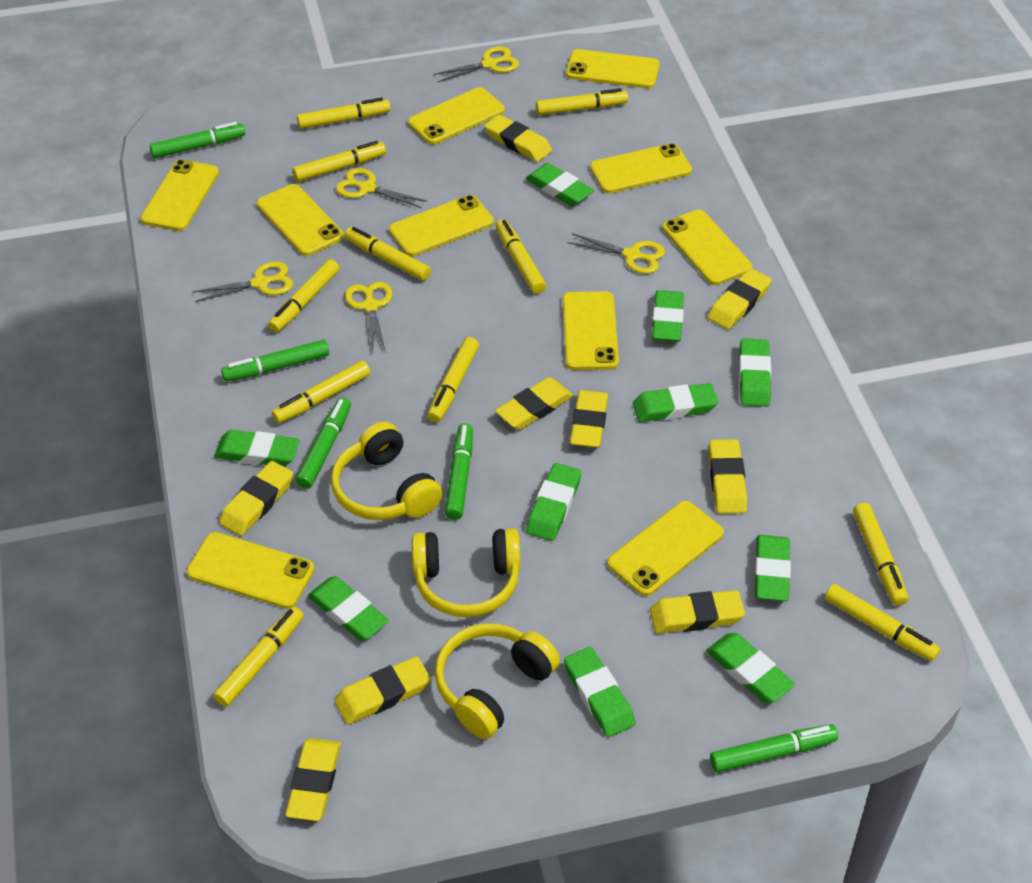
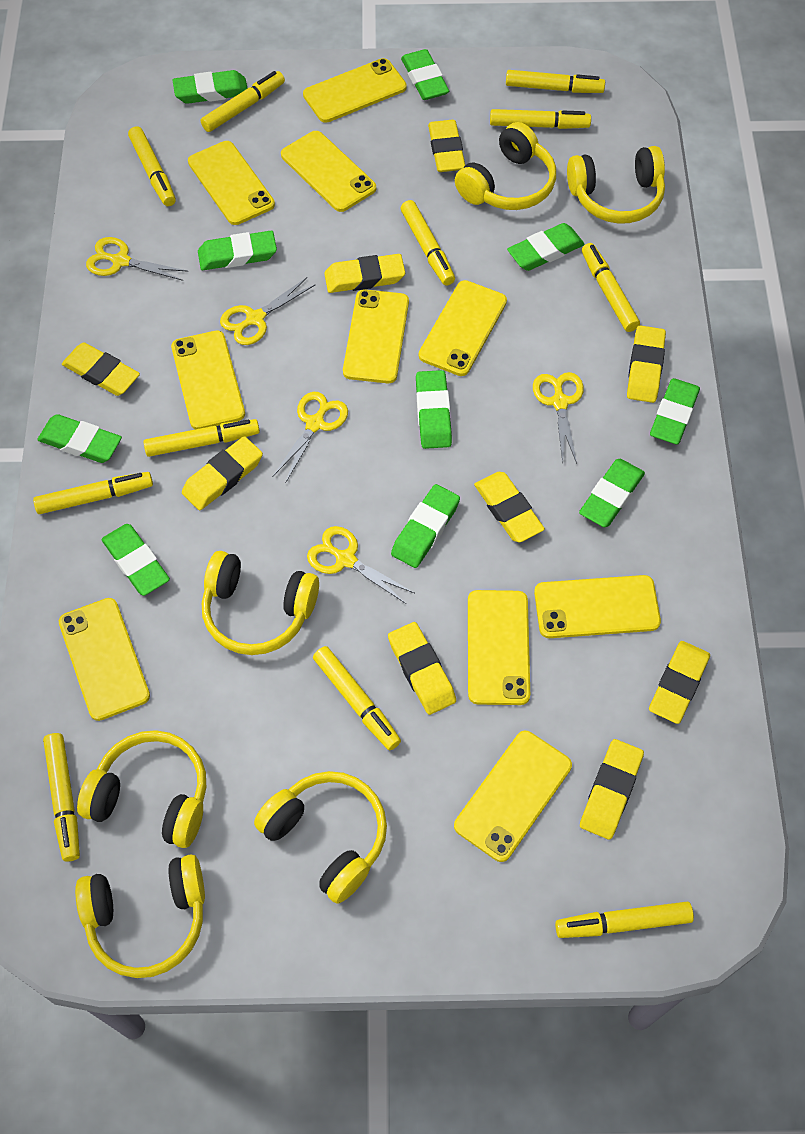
green marker: [150,122,245,158] [221,340,329,382] [296,397,351,489] [445,423,473,520] [710,724,838,772] = 5 -> none = 0
yellow headphones: [331,422,442,520] [412,528,520,617] [435,623,560,739] = 3 -> [75,854,205,978] [77,730,206,848] [202,551,319,655] [254,771,387,904] [455,122,556,210] [567,146,665,224] = 6

